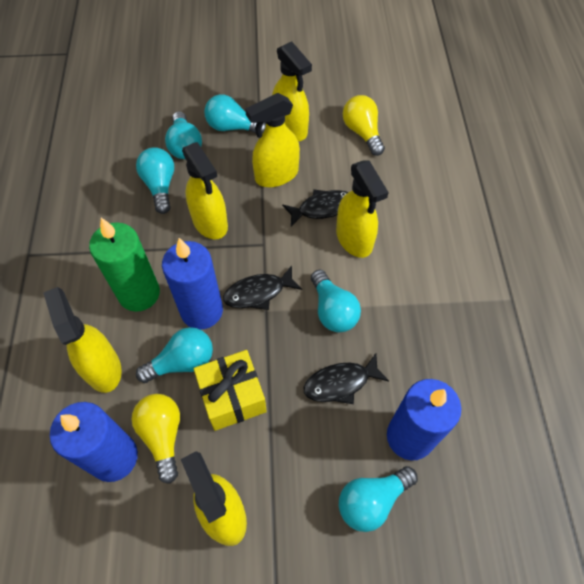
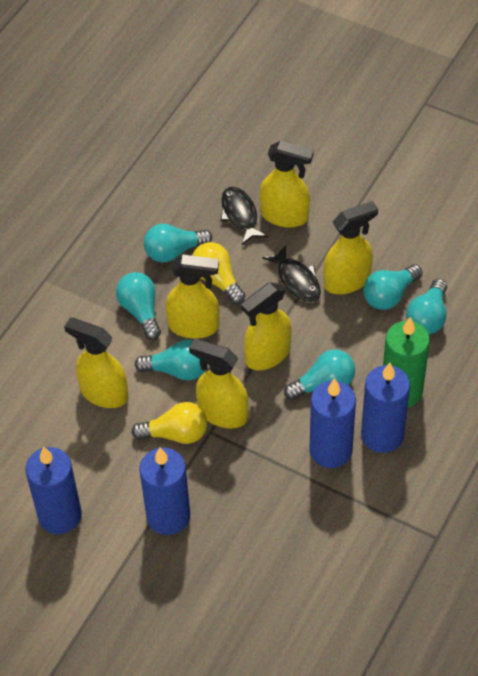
black fish: [223,265,302,310] [282,189,348,226] [304,353,389,404] = 3 -> [221,187,268,245] [263,245,321,302] = 2
blue candle: [50,402,138,482] [162,238,223,329] [387,379,461,460] = 3 -> [25,446,82,534] [139,447,190,535] [309,378,356,468] [361,363,410,453] = 4
yellow gift: [194,350,267,431] = 1 -> none = 0

